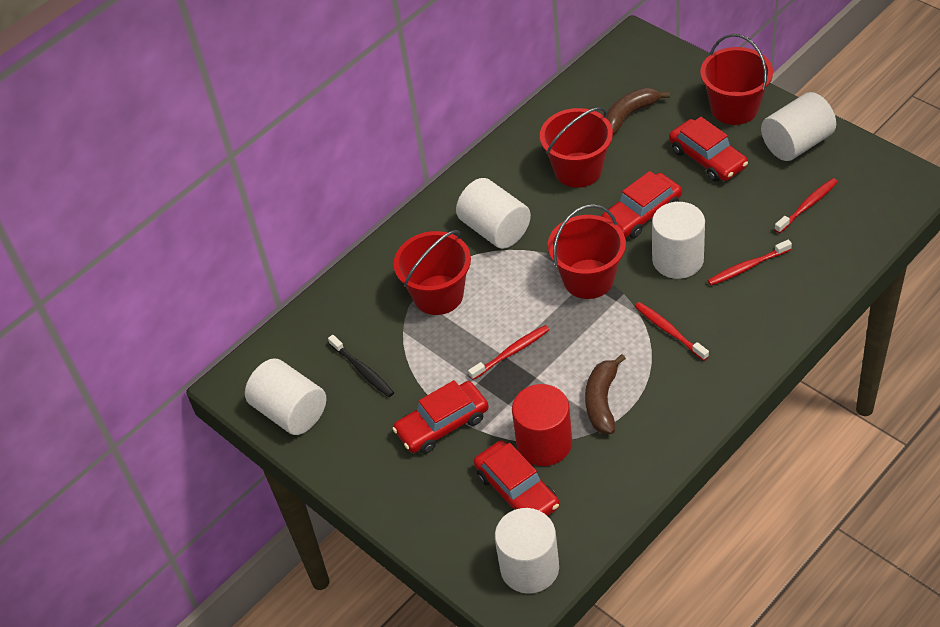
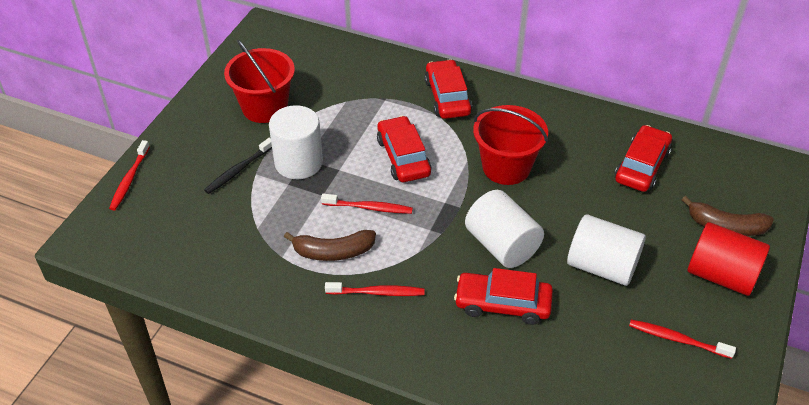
red bucket: [394,230,471,315] [540,107,613,188] [548,204,626,299] [700,34,773,125] = 4 -> [224,40,295,123] [473,105,548,185] = 2
white cylinder: [245,358,326,435] [456,178,531,249] [495,508,559,594] [652,202,705,279] [761,92,836,161] = 5 -> [269,105,323,179] [465,190,544,268] [567,214,646,286] = 3

